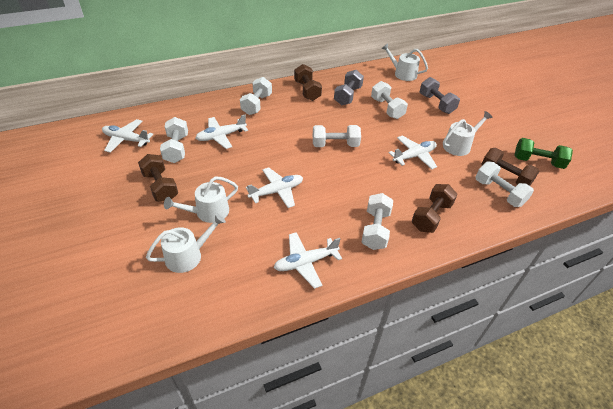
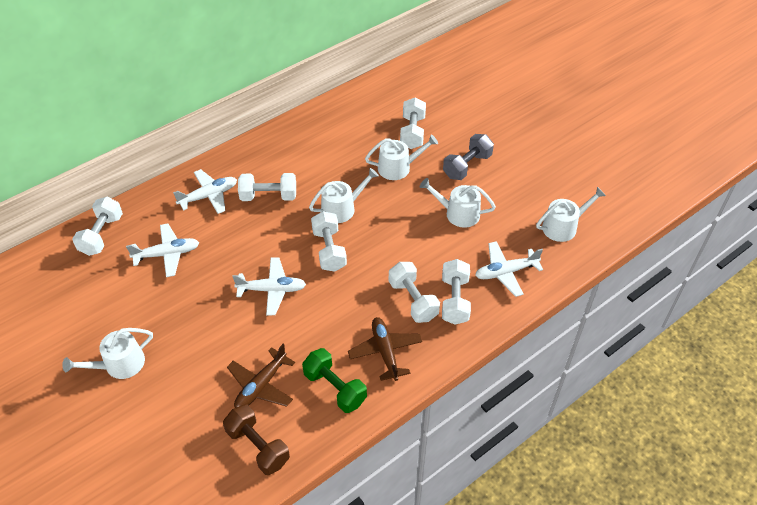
brown dumbbell: [138,154,178,202] [294,64,322,101] [412,184,458,233] [481,148,539,186] = 4 -> [223,404,290,475] = 1
brown plane: none = 0 -> [227,344,295,408] [348,317,422,381] = 2
grey dumbbell: [334,70,364,105] [420,77,460,114] = 2 -> [443,134,494,180] = 1
white plane: [102,119,153,153] [196,115,248,149] [246,167,303,208] [274,232,342,289] [388,136,437,169] = 5 -> [126,224,199,277] [173,169,237,214] [232,257,306,315] [475,241,543,297] = 4
white watering can: [146,213,226,273] [164,176,238,223] [381,43,428,81] [443,111,493,156] = 4 -> [62,328,153,379] [309,168,379,223] [365,135,438,180] [420,178,496,228] [536,187,606,242] = 5

